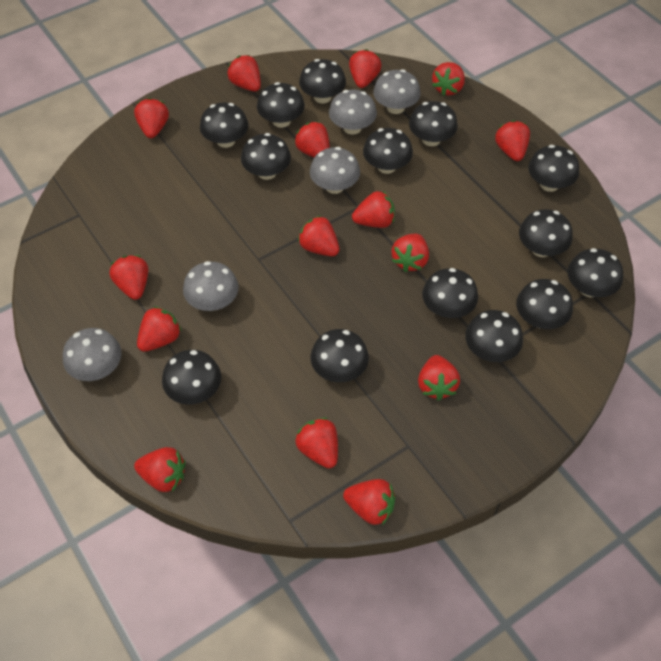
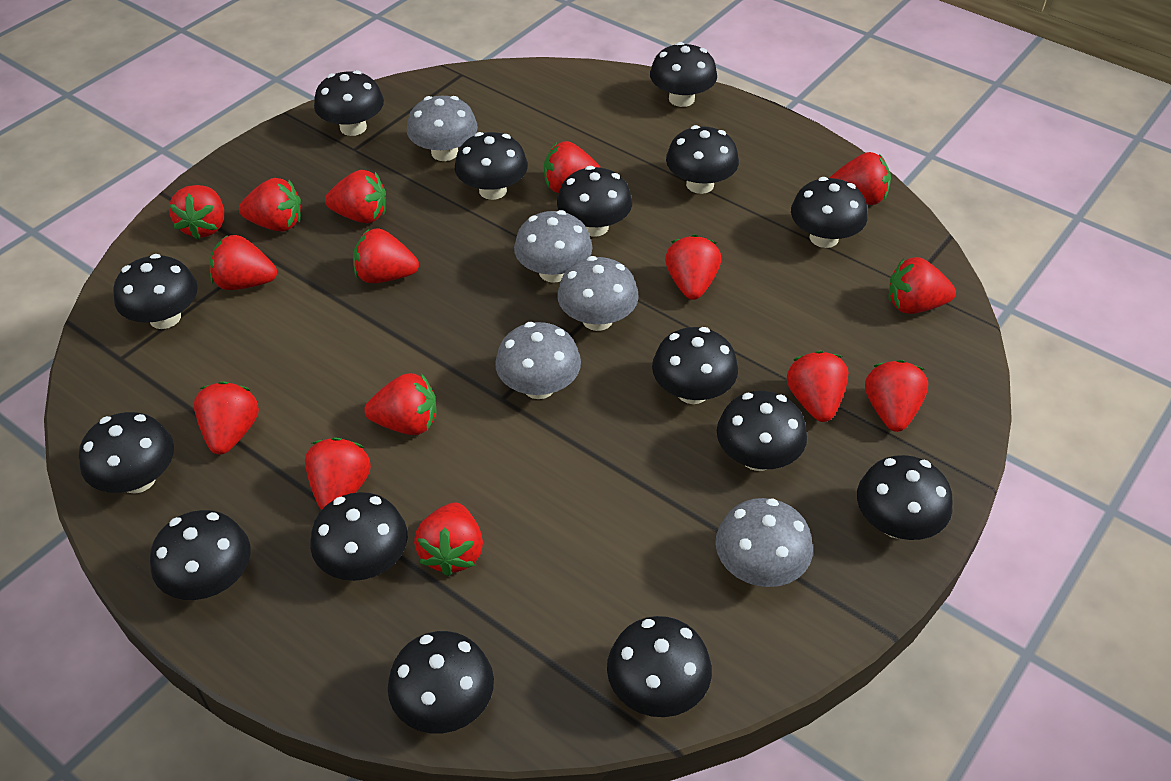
black mushroom: [162,350,221,404] [200,103,248,148] [241,133,291,180] [257,82,305,128] [299,59,346,103] [311,329,369,382] [363,128,413,174] [409,101,458,146] [422,268,478,318] [465,310,523,362] [516,279,573,329] [519,209,573,257] [528,145,579,192] [568,248,623,297] = 14 -> [79,412,174,494] [113,254,198,329] [150,510,251,600] [310,492,408,581] [314,70,384,136] [388,631,494,733] [455,132,528,200] [557,166,632,237] [607,616,712,717] [650,42,717,107] [652,327,738,404] [666,125,739,194] [717,391,807,471] [791,177,867,248] [857,455,952,540] = 15

